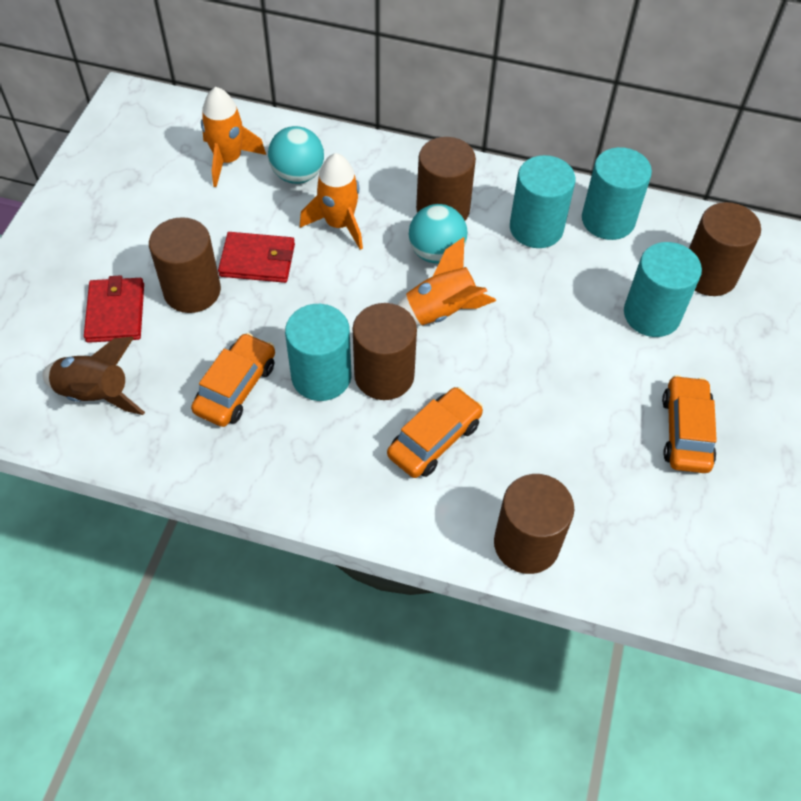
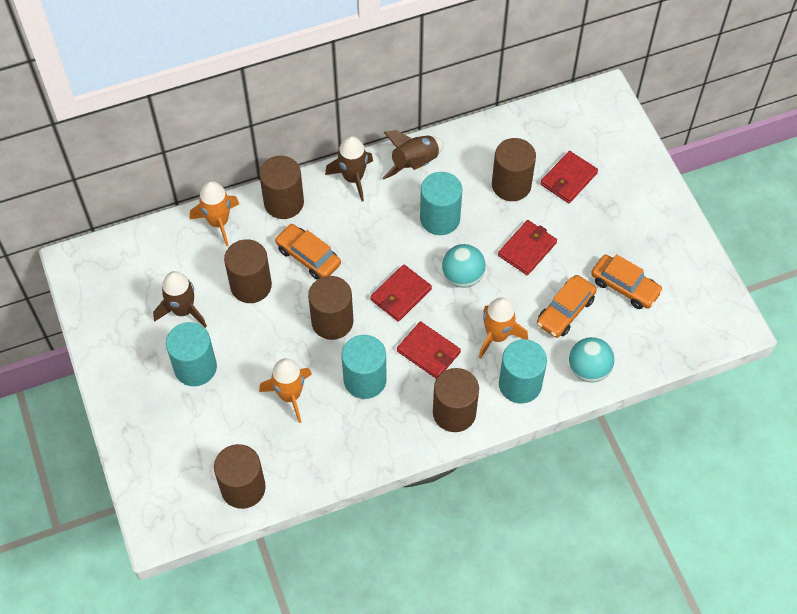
brown cylinder: [149,217,221,313] [353,303,417,400] [416,137,476,220] [494,474,574,574] [689,202,761,296] = 5 -> [214,444,266,509] [224,239,272,303] [259,156,304,219] [308,276,353,340] [433,368,479,432] [492,138,536,201] = 6
brown rocket: [42,337,145,415] = 1 -> [153,271,207,328] [325,136,373,202] [383,130,444,180] = 3
red wallet: [84,275,144,343] [218,232,295,283] = 2 -> [370,264,432,322] [397,321,461,379] [498,220,557,275] [540,151,598,203] = 4

